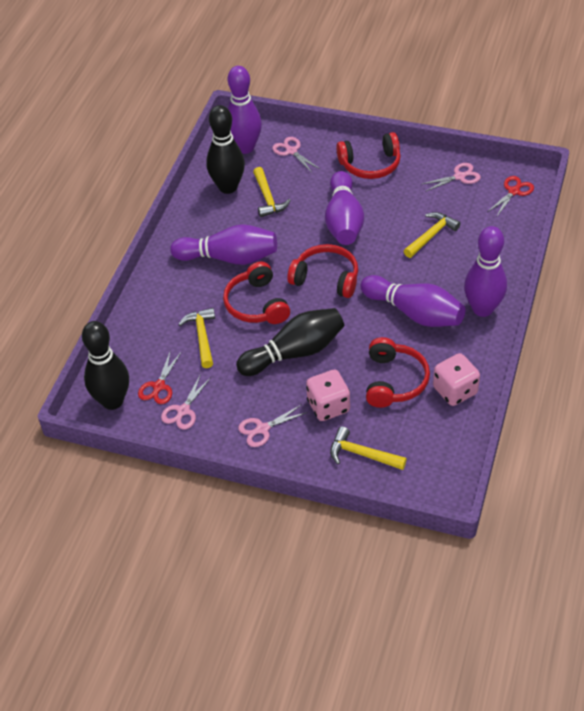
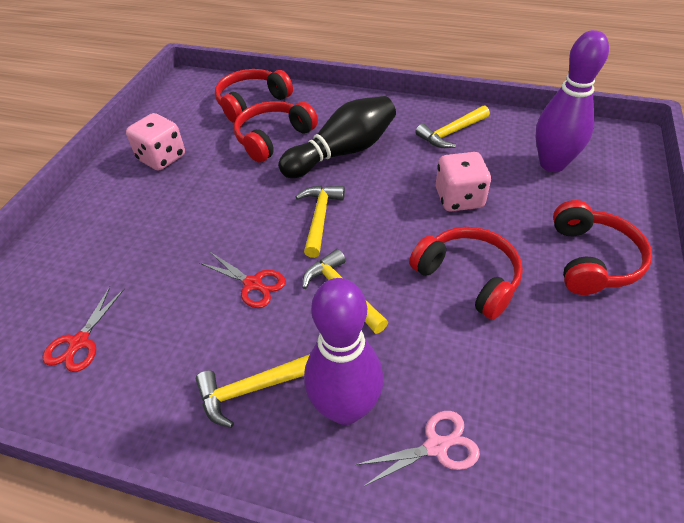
black bowling pin: [82,321,129,410] [206,105,245,194] [236,308,344,376] = 3 -> [278,96,396,178] = 1
pink scissors: [161,374,211,430] [238,404,308,447] [272,137,320,173] [422,163,481,192] = 4 -> [355,411,480,487] = 1
purple bowling pin: [170,224,277,265] [227,66,262,154] [325,171,364,245] [360,275,466,327] [464,226,507,317] = 5 -> [304,278,383,425] [536,30,609,172] = 2

